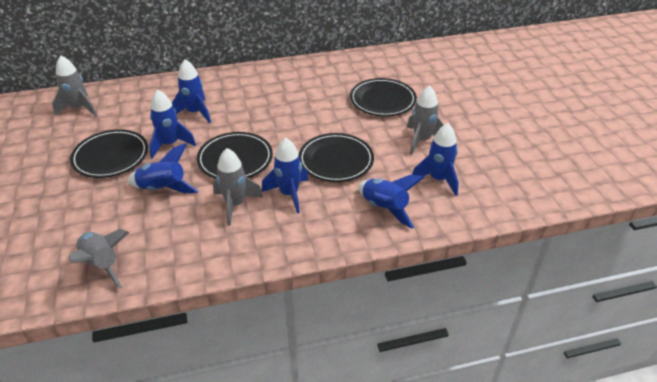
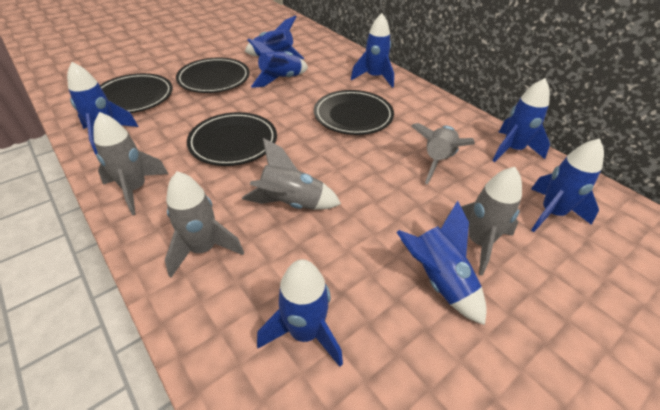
blue rocket: [128,143,199,193] [149,89,196,159] [172,59,211,123] [261,138,309,213] [359,174,425,229] [412,123,459,196] = 6 -> [67,62,139,155] [245,15,305,59] [247,38,308,88] [257,259,343,367] [351,13,394,88] [396,201,487,325] [492,78,550,162] [531,138,604,232] = 8
grey rocket: [52,55,97,116] [69,229,129,289] [213,148,263,226] [407,86,444,155] = 4 -> [93,112,168,215] [165,171,244,278] [242,138,341,210] [411,123,475,184] [443,167,522,276] = 5

